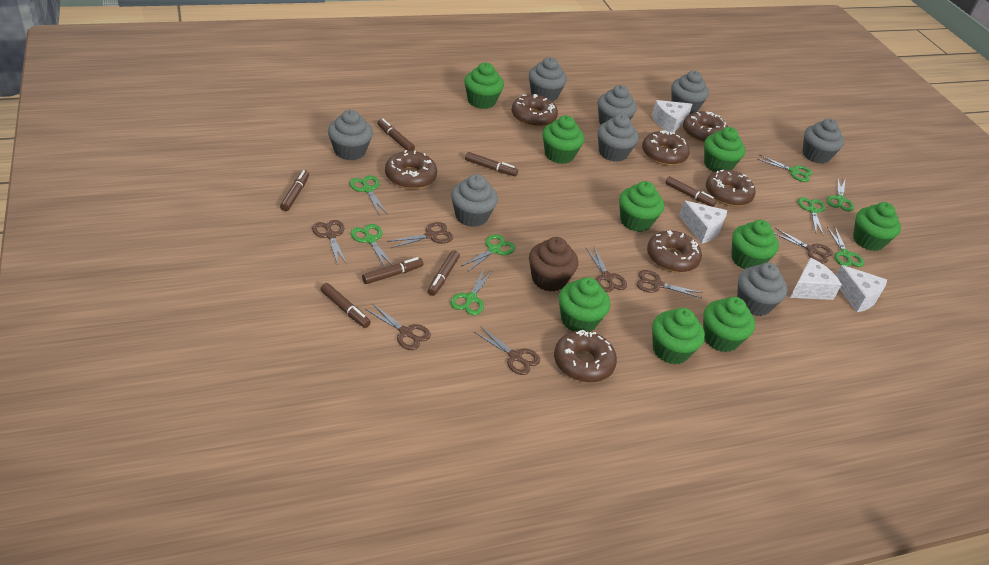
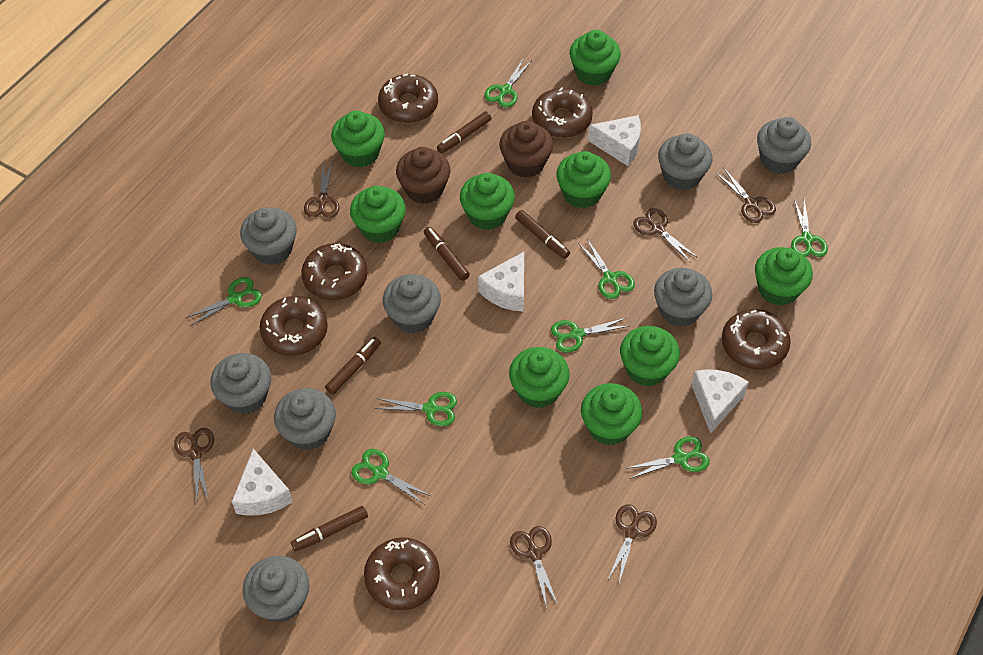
brown cupcake: [529,237,578,291] = 1 -> [396,147,451,204] [499,121,553,178] = 2
brown donut: [385,150,437,189] [512,94,558,127] [554,330,617,383] [642,130,690,166] [647,230,702,273] [683,112,728,143] [706,170,756,206] = 7 -> [259,296,328,356] [301,243,367,300] [364,537,440,610] [378,73,438,123] [532,87,593,138] [722,309,791,370] = 6
brown marker: [280,170,309,211] [320,283,371,328] [362,257,423,284] [377,119,415,151] [428,250,460,296] [465,152,518,176] [666,176,717,207] = 7 -> [291,506,368,551] [325,337,381,395] [424,227,470,281] [437,111,491,153] [515,210,570,259] = 5
brown scissors: [312,220,347,265] [365,303,431,350] [388,222,453,248] [474,326,540,375] [586,247,627,292] [637,270,703,298] [774,228,833,263] = 7 -> [174,428,214,501] [304,160,339,218] [510,526,558,608] [607,505,657,583] [633,208,698,263] [716,168,776,223] = 6

